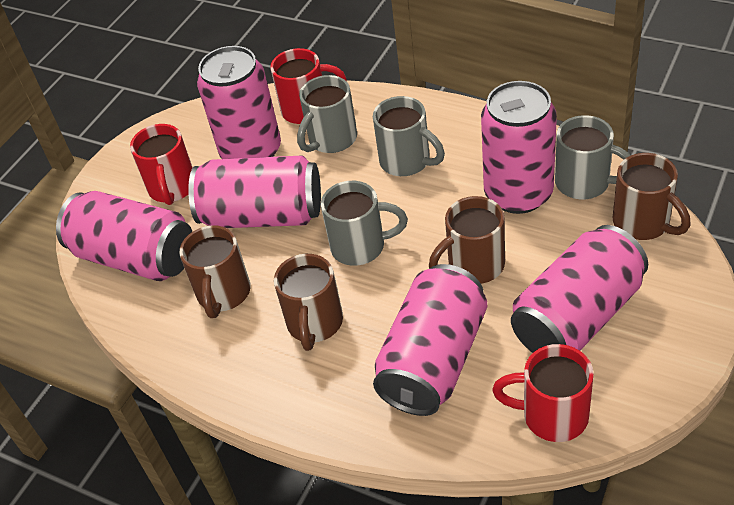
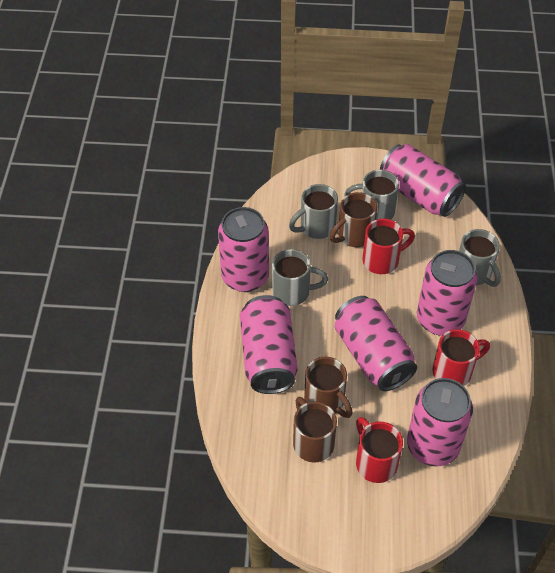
brown mug: [180,225,251,318] [274,254,343,351] [429,196,505,284] [613,153,690,240] = 4 -> [293,397,337,463] [304,357,353,418] [330,192,377,247] = 3

